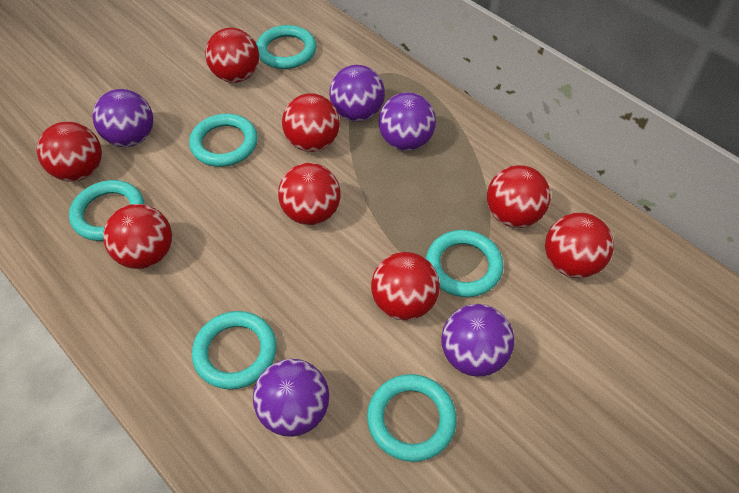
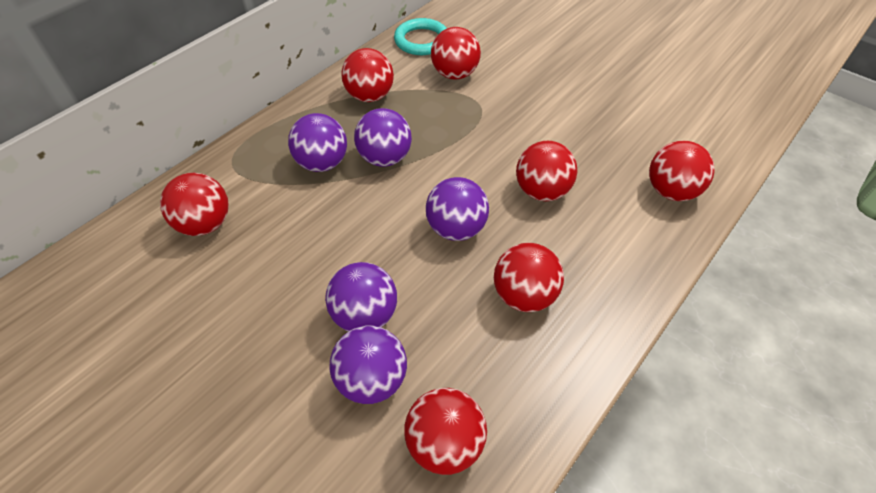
red ball: [37,122,102,182] [103,204,172,269] [205,28,259,83] [278,163,341,225] [282,93,340,152] [371,252,440,320] [487,165,551,228] [545,213,614,278] = 8 -> [160,173,229,236] [341,48,394,102] [404,388,487,475] [431,27,481,79] [494,243,564,312] [516,141,577,201] [649,141,714,201] = 7
turquoise ring: [69,180,144,241] [189,114,258,167] [192,311,277,389] [256,25,316,69] [367,374,457,462] [426,230,503,297] = 6 -> [394,18,447,55] = 1

